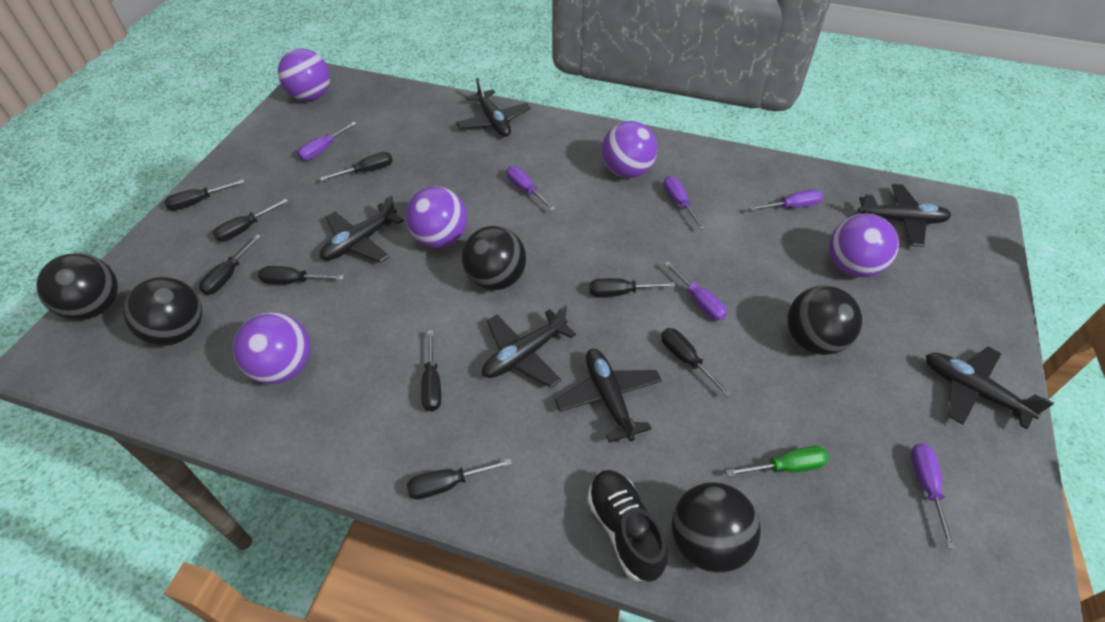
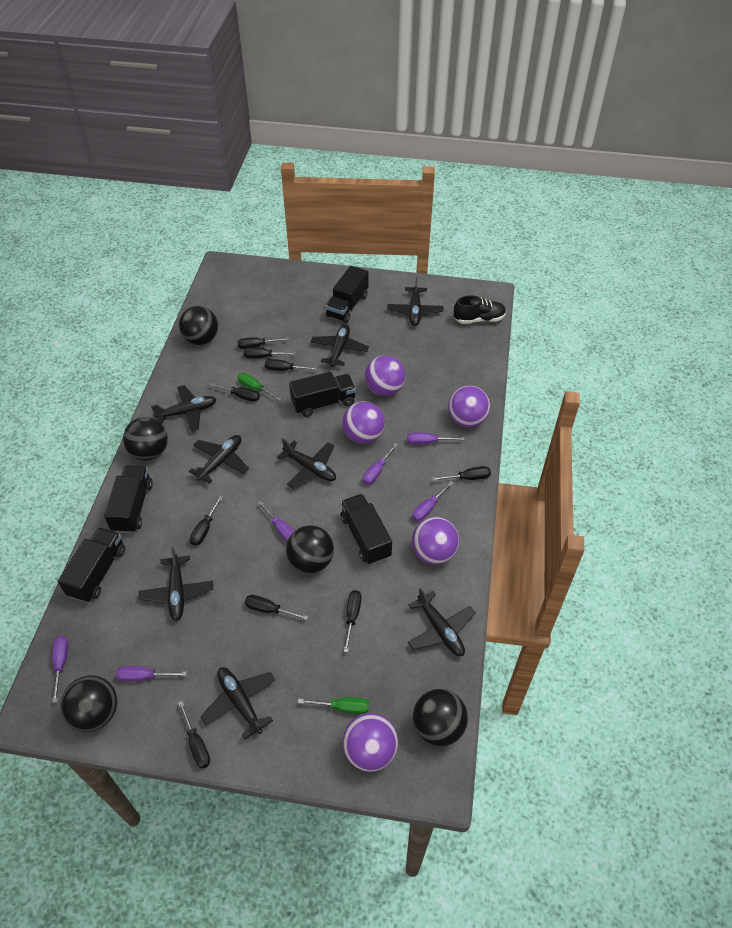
black plane: [320,195,404,263] [456,78,531,137] [482,305,576,388] [555,349,662,442] [858,184,951,247] [926,347,1054,429] = 6 -> [139,547,213,621] [151,385,216,431] [189,435,249,484] [201,667,276,739] [277,439,336,489] [311,324,369,367] [387,277,444,326] [408,587,475,656] = 8
black truck: none = 0 -> [58,527,125,603] [104,466,153,533] [289,372,356,417] [326,266,368,323] [340,494,392,565] = 5
green screwdriver: [726,446,829,477] = 1 -> [237,373,281,400] [298,697,369,714] = 2

